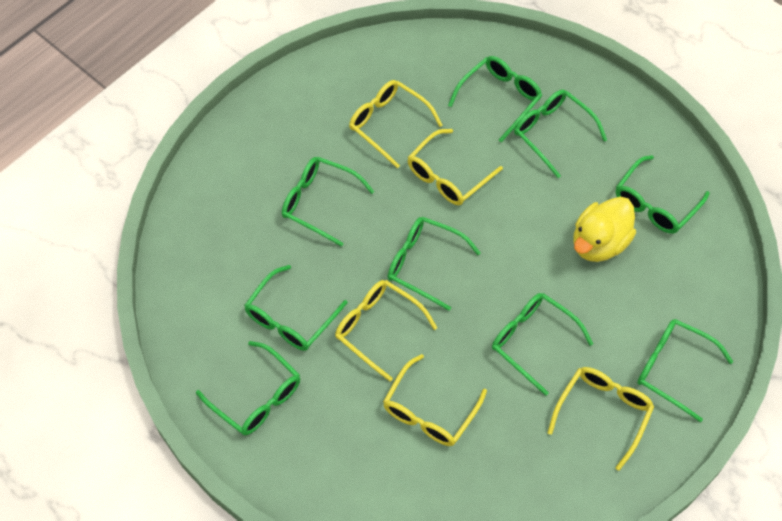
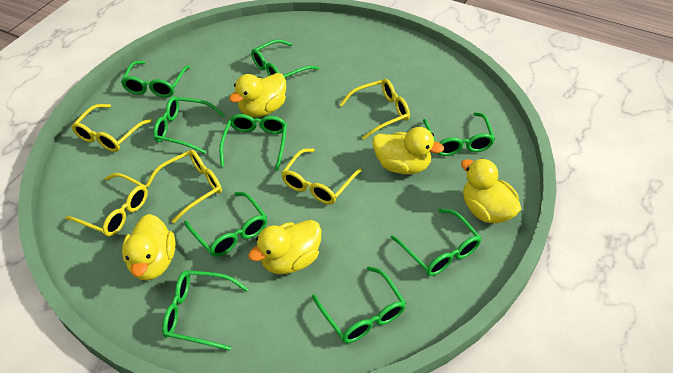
yellow duck: [573,197,636,262] = 1 -> [122,214,175,280] [229,73,286,117] [248,220,321,274] [373,127,444,174] [461,158,521,223] = 5

